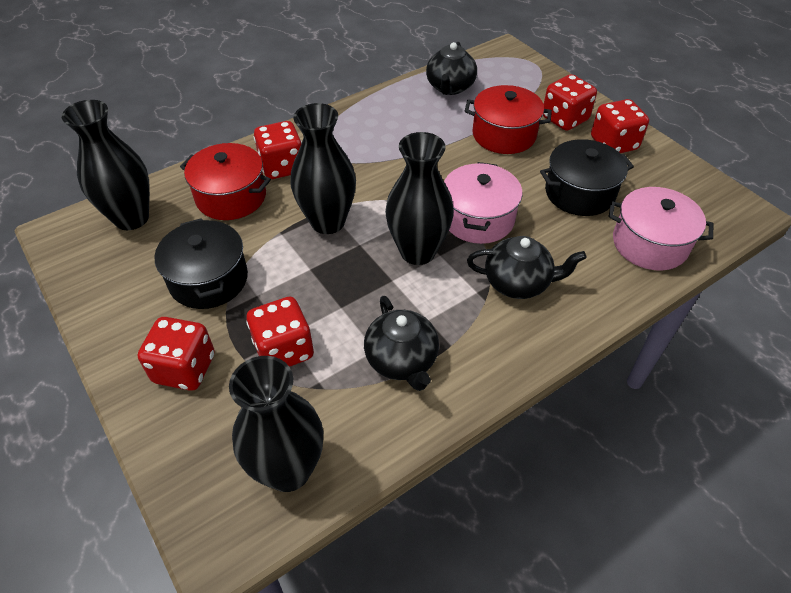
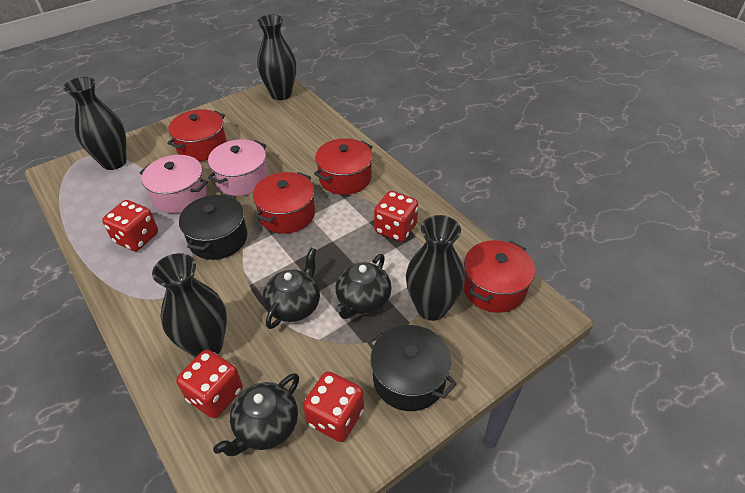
red dice: [138,317,215,391] [246,297,314,367] [254,121,302,179] [543,74,597,131] [591,99,649,153] = 5 -> [102,200,158,251] [176,350,243,418] [303,371,364,442] [374,191,418,242] = 4
red pot: [180,143,271,220] [465,85,552,154] = 2 -> [167,109,227,161] [253,172,315,233] [314,138,373,195] [463,240,535,313] = 4

